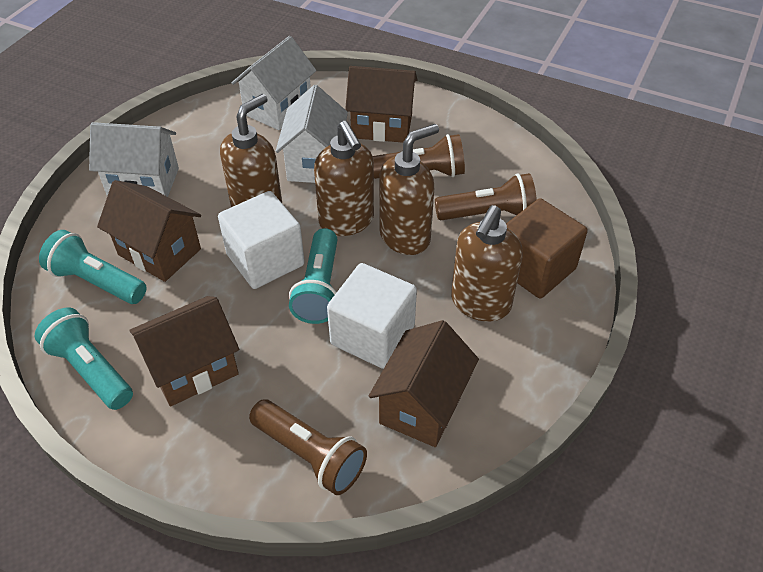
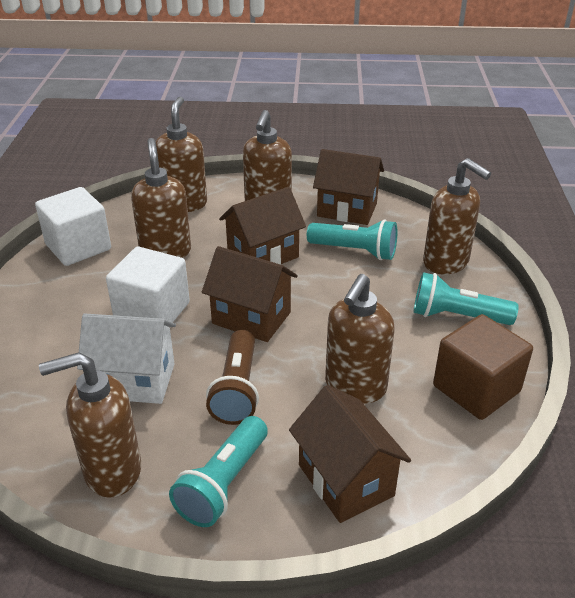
brown flashlight: [249,399,367,495] [372,134,465,179] [435,173,537,220] = 3 -> [206,330,259,425] = 1
brown soap dispenser: [220,94,282,207] [314,121,374,236] [379,124,439,255] [451,205,523,321] = 4 -> [39,352,141,498] [131,138,191,258] [156,96,207,212] [243,110,292,201] [325,274,395,404] [423,158,491,275] = 6
white house: [89,122,179,197] [232,36,316,130] [276,85,348,183] = 3 -> [77,313,176,404] = 1

